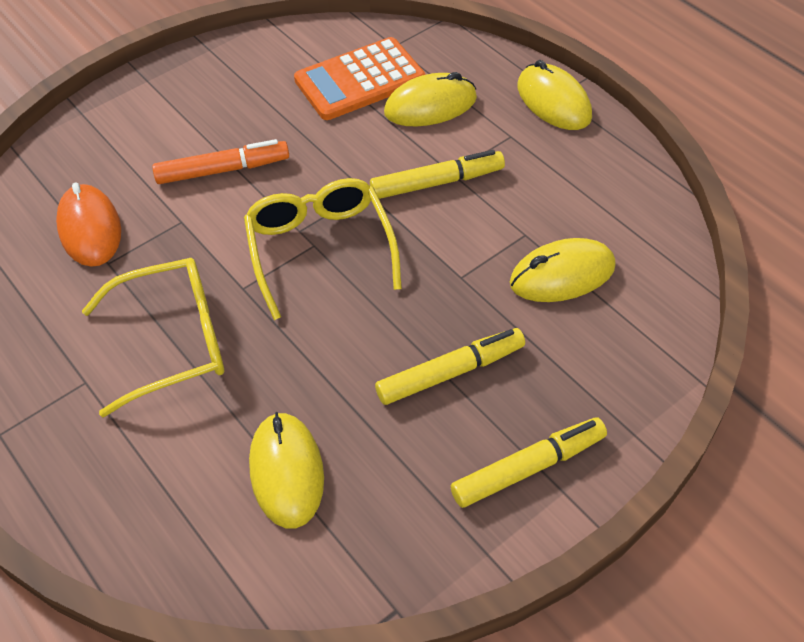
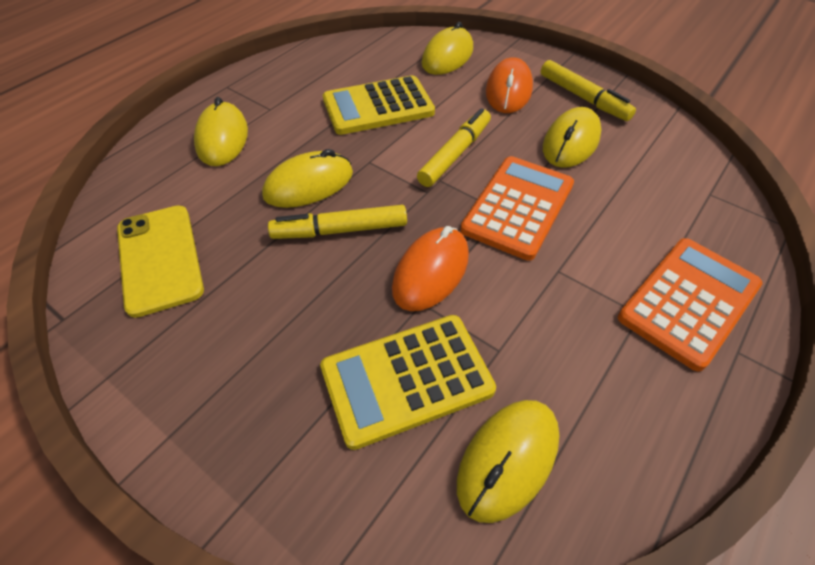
orange calculator: [294,37,425,120] = 1 -> [460,156,574,261] [618,238,762,372] = 2
orange marker: [152,139,289,184] = 1 -> none = 0
orange mouse: [56,183,121,267] = 1 -> [392,226,469,311] [486,57,533,113] = 2
yellow calculator: none = 0 -> [320,315,496,450] [323,75,435,135] = 2
yellow glasses: [82,258,224,418] [244,178,402,320] = 2 -> none = 0
yellow mouse: [249,412,324,528] [384,72,477,126] [510,238,616,302] [517,60,592,130] = 4 -> [194,97,248,166] [262,149,353,208] [422,22,473,75] [457,400,560,523] [543,107,601,168] = 5
yellow phone: none = 0 -> [117,206,204,318] = 1

